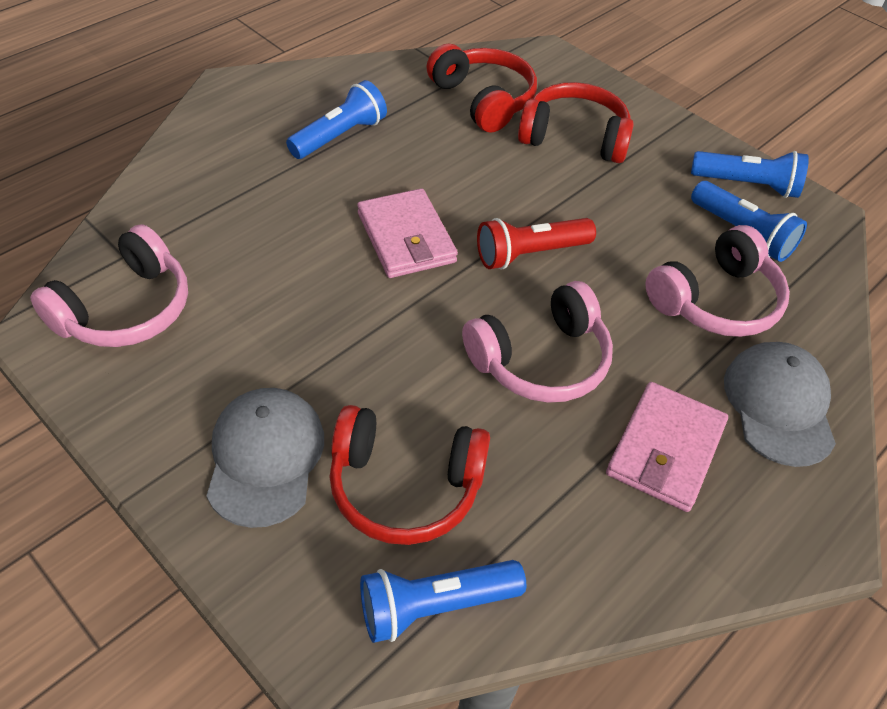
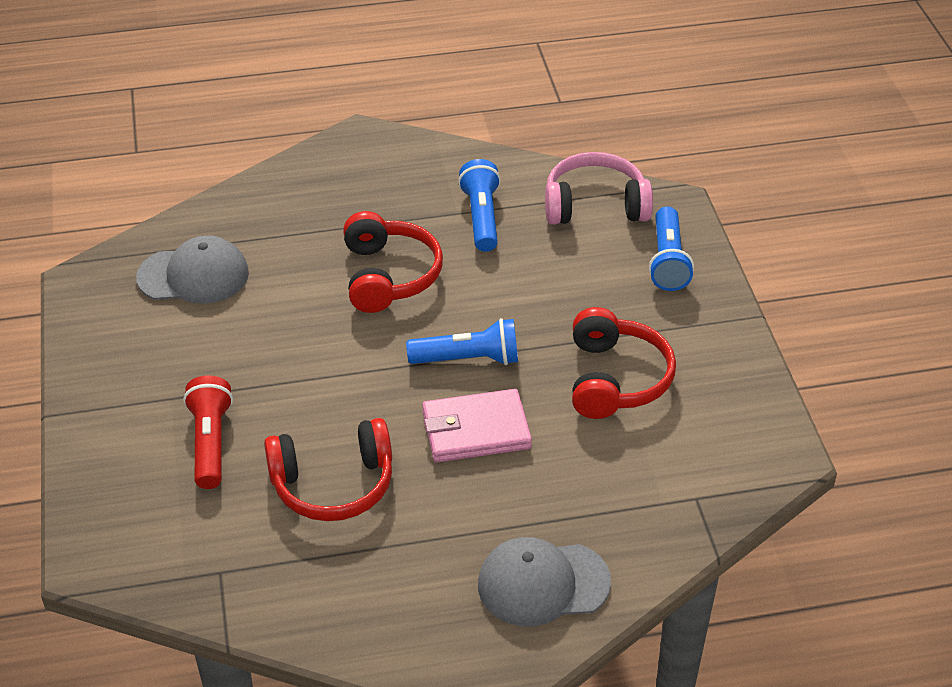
blue flashlight: [286,80,387,159] [360,560,526,643] [691,151,809,198] [691,181,807,262] = 4 -> [406,318,518,365] [458,159,501,252] [649,206,694,291] = 3
pink headphones: [30,224,188,347] [462,281,613,403] [645,225,790,337] = 3 -> [545,152,653,225] = 1
pink wallet: [357,188,458,278] [606,382,728,512] = 2 -> [422,389,532,462] = 1

